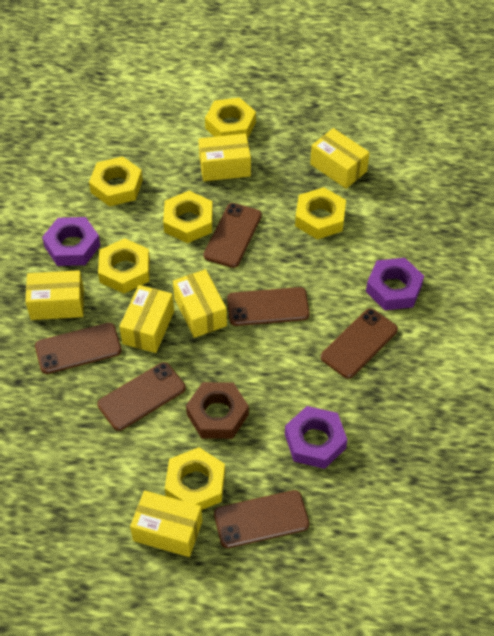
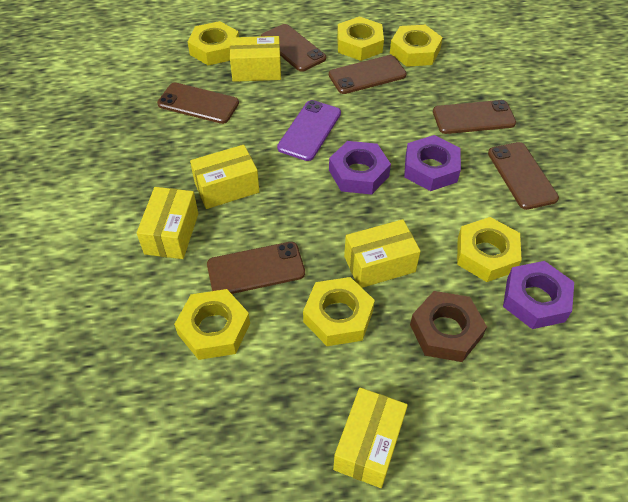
purple phone: none = 0 -> [277,100,341,161] = 1
yellow box: [25,270,84,320] [119,285,174,353] [130,490,202,557] [173,269,227,338] [198,134,251,181] [310,128,370,189] = 6 -> [137,187,198,259] [190,145,259,209] [230,36,281,82] [333,387,408,488] [344,219,421,288] = 5

